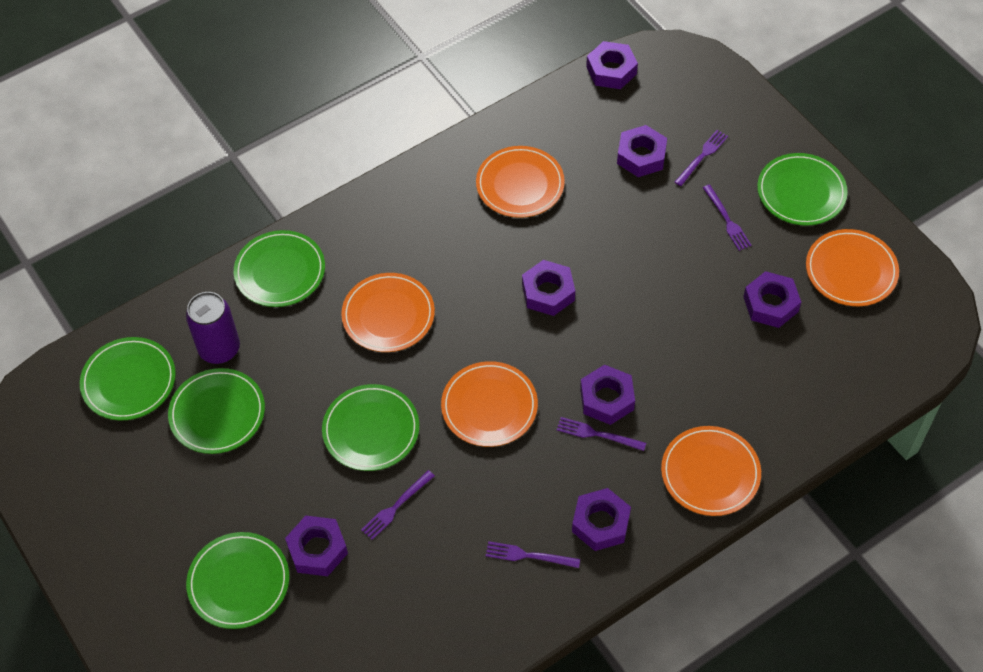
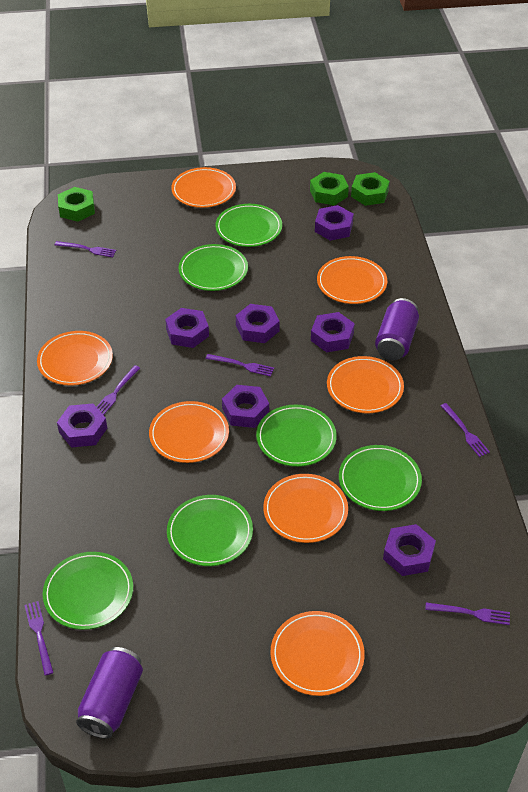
green nut: none = 0 -> [58,187,95,222] [310,172,349,205] [351,172,390,206] = 3
orange plate: [341,273,435,352] [441,361,538,447] [476,146,565,218] [661,426,761,516] [806,229,899,306] = 5 -> [37,331,113,386] [149,401,229,463] [171,167,236,208] [263,474,348,543] [270,611,365,696] [317,256,387,304] [327,356,404,413] = 7
purple can: [186,292,240,364] = 1 -> [76,647,143,739] [375,298,419,360] = 2
purple fork: [361,470,435,540] [486,541,580,568] [556,417,646,451] [675,130,728,186] [703,184,752,251] = 5 -> [25,601,54,676] [54,241,116,257] [97,365,140,415] [206,354,274,377] [425,603,510,625] [441,403,490,457] = 6

